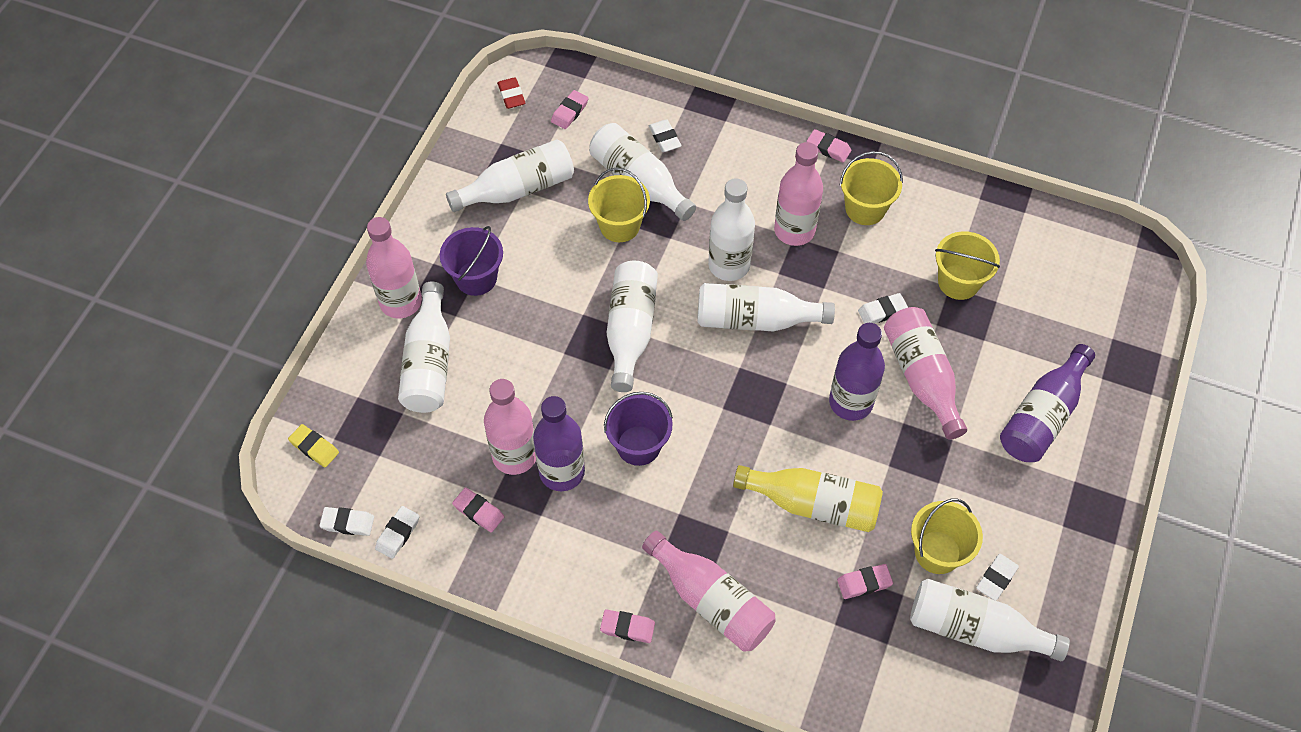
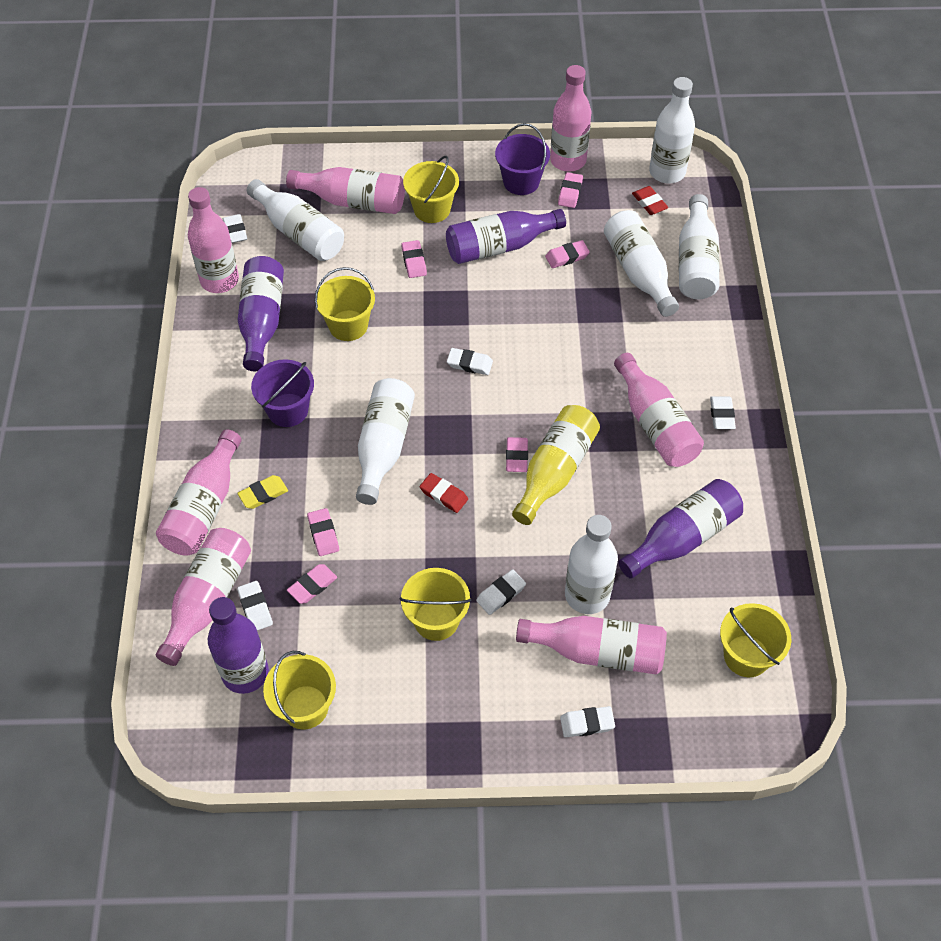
pink bottle: [366,217,422,318] [484,379,536,475] [642,531,776,652] [774,142,823,246] [884,307,967,440] = 5 -> [156,430,242,556] [156,528,251,666] [188,187,239,293] [286,167,405,214] [516,616,667,675] [550,65,591,172] [614,353,704,467] = 7
pink eraser: [452,487,505,532] [551,90,589,129] [600,609,655,643] [807,129,851,163] [837,564,893,599] = 5 -> [287,564,337,604] [307,508,339,556] [401,240,427,278] [506,437,528,472] [545,240,590,268] [558,172,583,208] = 6
purple bottle: [533,396,585,491] [829,323,885,421] [1000,344,1095,462] = 3 -> [208,597,269,694] [238,256,284,371] [446,209,566,264] [618,479,743,579] = 4
red eraser: [497,77,526,109] = 1 -> [420,473,468,513] [632,186,668,215] = 2
white bottle: [398,282,450,413] [446,140,574,212] [589,123,696,221] [607,261,658,392] [697,283,835,331] [708,178,755,281] [910,579,1070,661] = 7 -> [247,179,344,261] [356,378,415,505] [565,515,618,614] [604,210,679,317] [649,77,695,184] [679,194,720,299] = 6
white eraser: [319,507,374,536] [375,506,419,559] [649,120,682,152] [858,293,908,324] [976,554,1019,601] = 5 -> [223,214,247,243] [237,581,273,630] [447,348,493,375] [476,570,526,615] [560,706,615,737] [710,396,736,429] = 6
yellow bucket: [588,168,650,242] [840,151,903,225] [911,499,983,574] [935,231,1000,300] = 4 -> [263,651,336,729] [315,267,375,341] [400,568,471,641] [403,156,459,223] [720,603,791,677] = 5

